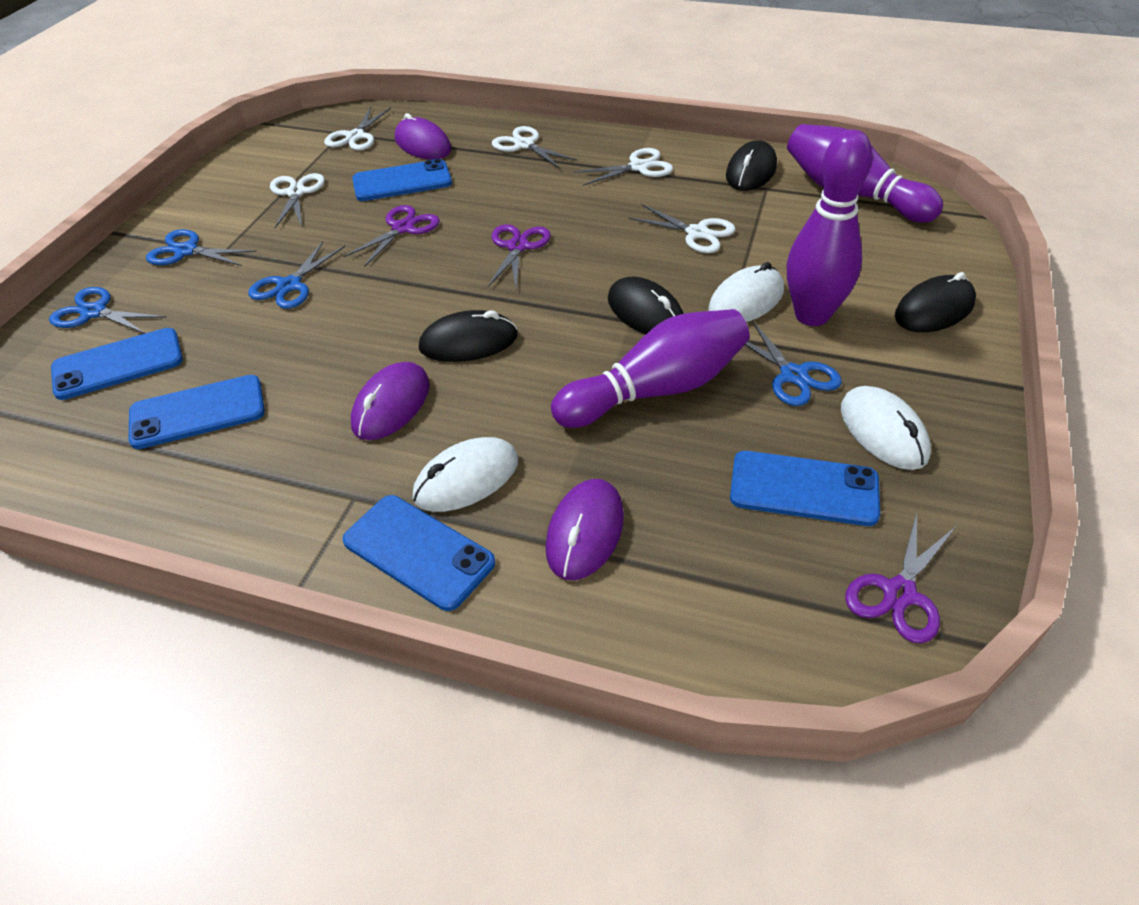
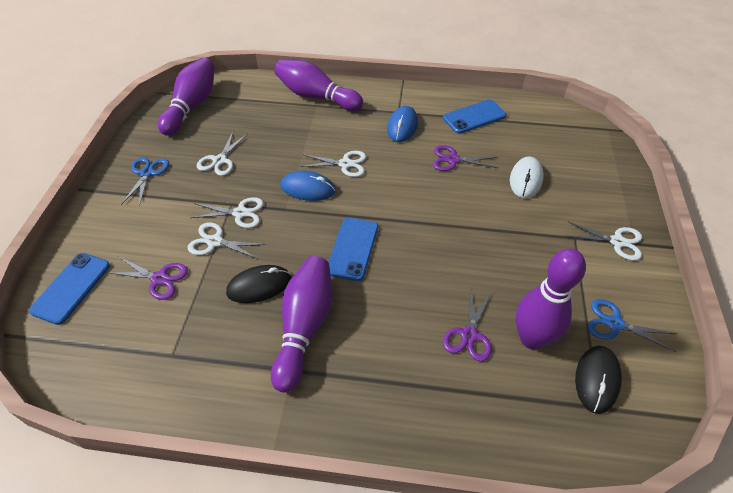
black mouse: [419,310,518,362] [608,276,684,334] [726,140,777,191] [895,272,976,332] = 4 -> [226,265,291,303] [575,345,622,414] = 2
blue mouse: none = 0 -> [280,171,335,201] [387,106,418,142] = 2
blue phone: [51,328,183,400] [129,375,265,449] [342,495,495,611] [352,159,452,201] [730,451,880,526] = 5 -> [29,253,110,325] [328,217,378,281] [443,99,506,134] = 3
blue scissors: [49,287,167,334] [146,229,257,266] [248,241,345,309] [745,320,842,406] = 4 -> [121,157,169,207] [587,299,676,352] = 2
purple bowling pin: [551,309,750,428] [787,124,943,223] [787,129,873,326] = 3 -> [158,58,215,136] [271,256,333,393] [275,59,363,111] [516,249,586,350] = 4
purple mouse: [351,362,430,440] [395,113,451,159] [545,479,624,580] = 3 -> none = 0
white mouse: [413,437,518,512] [708,262,784,322] [841,386,931,470] = 3 -> [510,157,544,198] = 1

